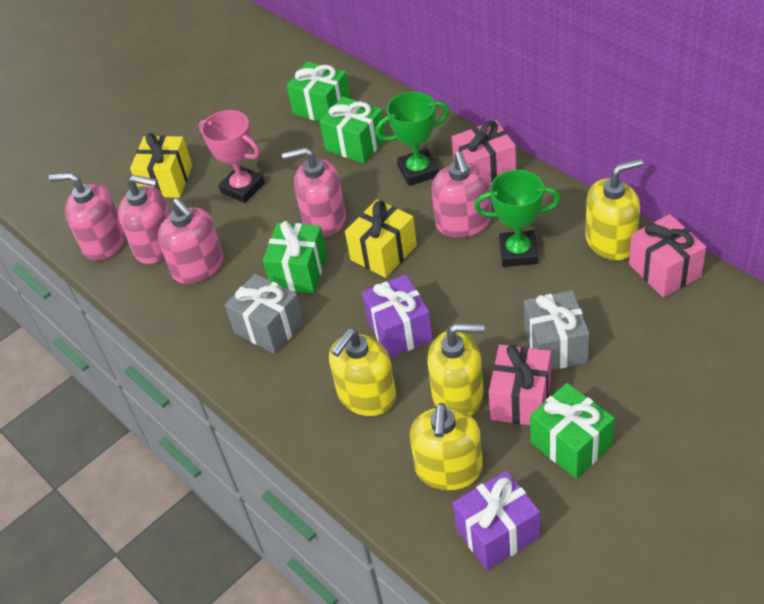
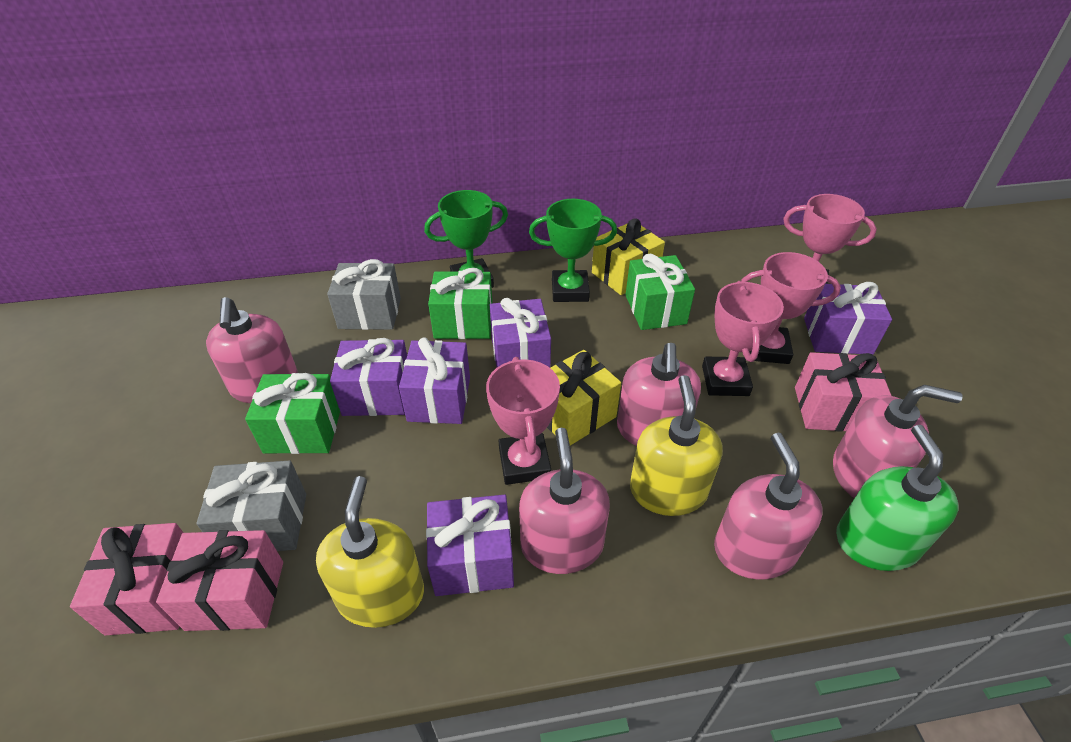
green gift: [263,221,327,293] [287,62,351,122] [320,96,386,164] [530,383,614,479] = 4 -> [245,373,340,454] [428,268,492,339] [626,253,695,330] = 3
green soap dispenser: none = 0 -> [836,425,959,571] = 1
pink trophy: [199,110,265,203] = 1 -> [486,357,560,485] [702,281,784,396] [741,252,841,364] [783,194,877,284] = 4
purple gift: [362,274,433,358] [453,470,540,570] = 2 -> [330,338,407,416] [399,337,470,424] [426,494,514,596] [490,298,551,368] [804,282,892,355] = 5
yellow soap dispenser: [329,329,396,416] [410,403,483,490] [427,324,484,416] [585,158,643,260] = 4 -> [316,476,424,628] [630,375,723,516] = 2

